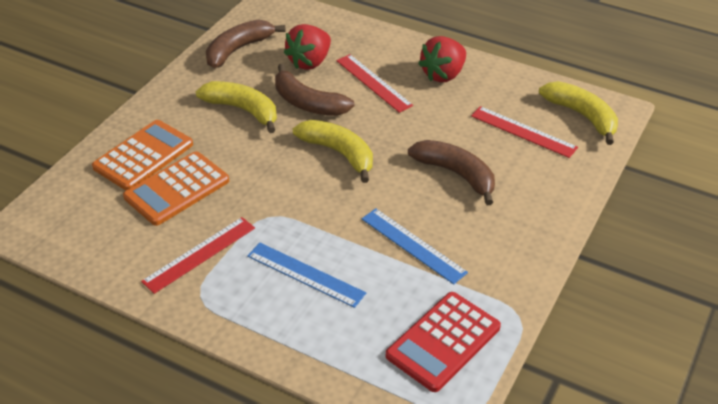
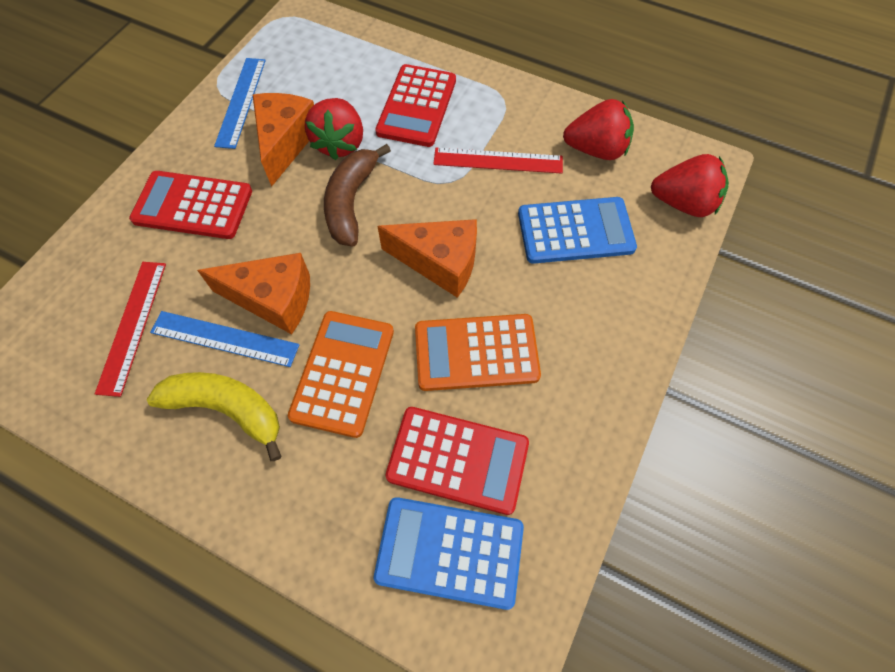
blue calculator: none = 0 -> [374,497,524,610] [518,197,637,264] = 2
brown banana: [206,20,286,68] [275,64,354,116] [408,140,495,205] = 3 -> [324,144,391,246] = 1
orange cheese: none = 0 -> [197,253,310,334] [253,93,314,187] [377,219,477,298] = 3
red calculator: [386,292,501,392] = 1 -> [129,171,252,239] [375,64,456,147] [385,407,529,515] = 3
red ruler: [141,217,255,294] [336,54,413,113] [471,106,578,158] = 3 -> [95,262,166,397] [433,147,563,174] = 2
red strawberry: [284,24,331,70] [418,36,466,82] = 2 -> [305,98,363,160] [563,99,634,160] [651,154,729,217] = 3
yellow banana: [196,81,277,133] [293,120,373,183] [539,81,618,145] = 3 -> [147,372,282,461] = 1

